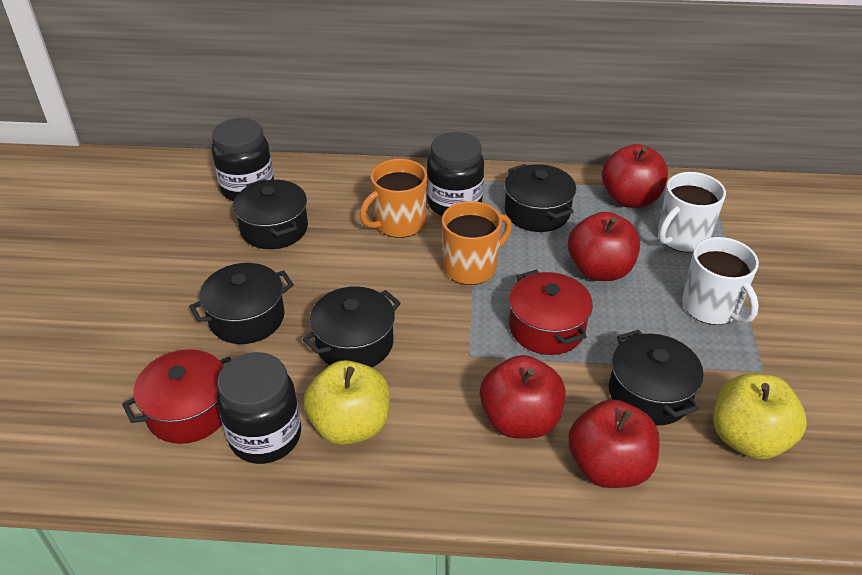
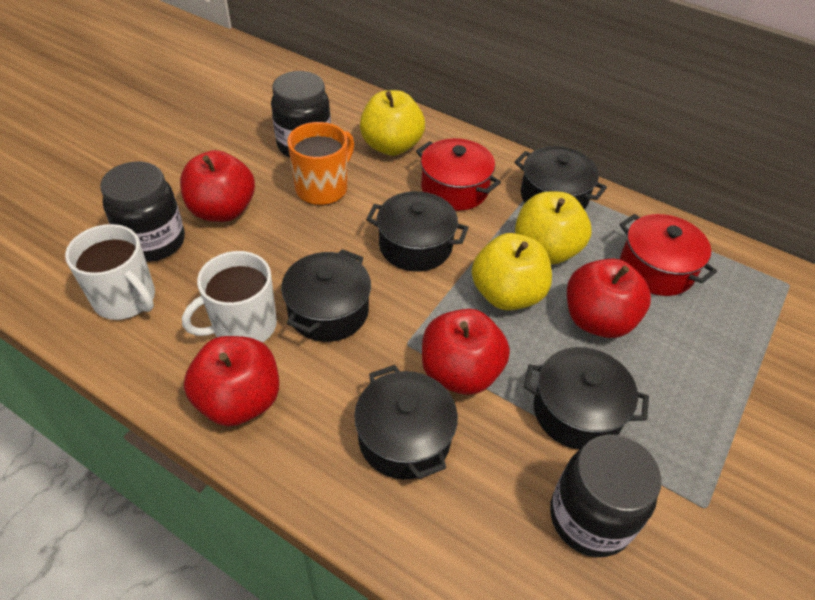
orange mug: [360,159,427,238] [442,201,512,285] = 2 -> [288,122,354,206] = 1
yellow apple: [304,360,390,445] [713,374,807,460] = 2 -> [360,90,425,156] [472,233,552,310] [515,191,592,265] = 3

